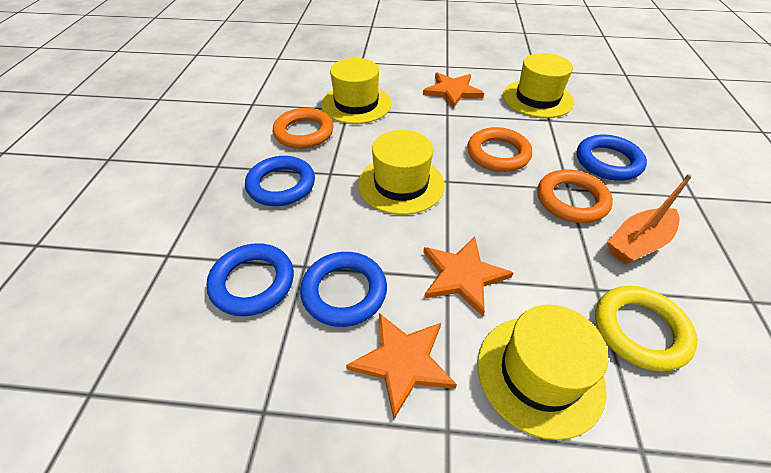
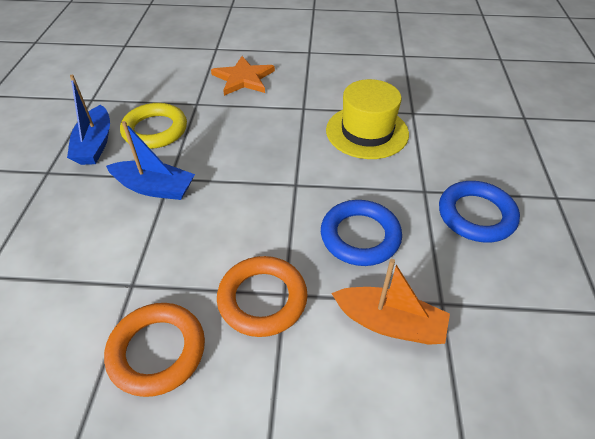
blue boat: none = 0 -> [67,75,110,165] [106,121,195,200] = 2
blue ring: [206,243,294,316] [245,156,315,206] [300,252,387,327] [577,135,647,181] = 4 -> [321,200,402,266] [439,181,520,243] = 2
orange ring: [273,108,334,149] [467,127,532,172] [537,169,613,223] = 3 -> [104,303,205,397] [217,256,308,337] = 2
orange star: [346,313,457,419] [423,72,484,108] [423,237,513,317] = 3 -> [211,56,275,96] = 1
yellow hat: [321,58,392,124] [358,130,445,215] [477,305,608,440] [503,53,574,118] = 4 -> [326,79,409,159] = 1

